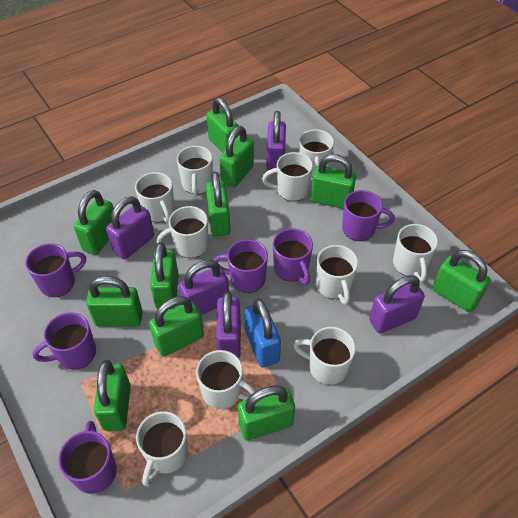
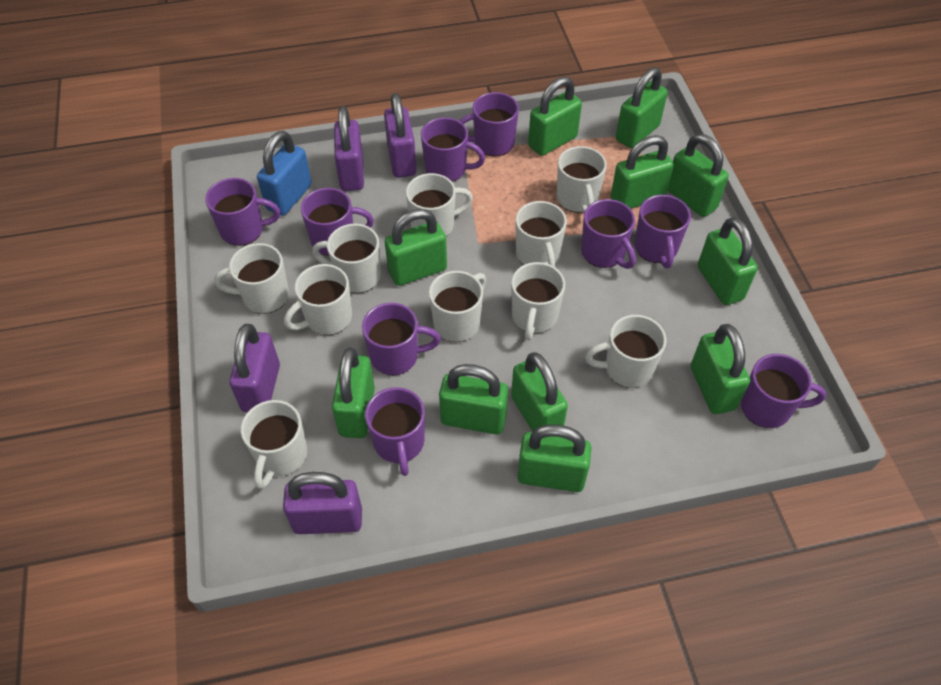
purple mug: [25,243,86,297] [32,312,96,370] [58,421,117,494] [214,239,268,293] [273,228,313,285] [342,190,395,241] = 6 -> [205,178,280,246] [301,188,374,256] [362,303,441,375] [365,387,425,476] [421,117,485,182] [460,92,519,156] [581,199,636,269] [634,195,691,268] [741,354,826,428] = 9
purple padlock: [106,196,154,259] [178,260,229,315] [216,291,241,358] [266,111,286,171] [369,275,425,333] = 5 -> [229,324,280,413] [283,472,362,534] [334,106,364,191] [384,93,417,178] = 4

